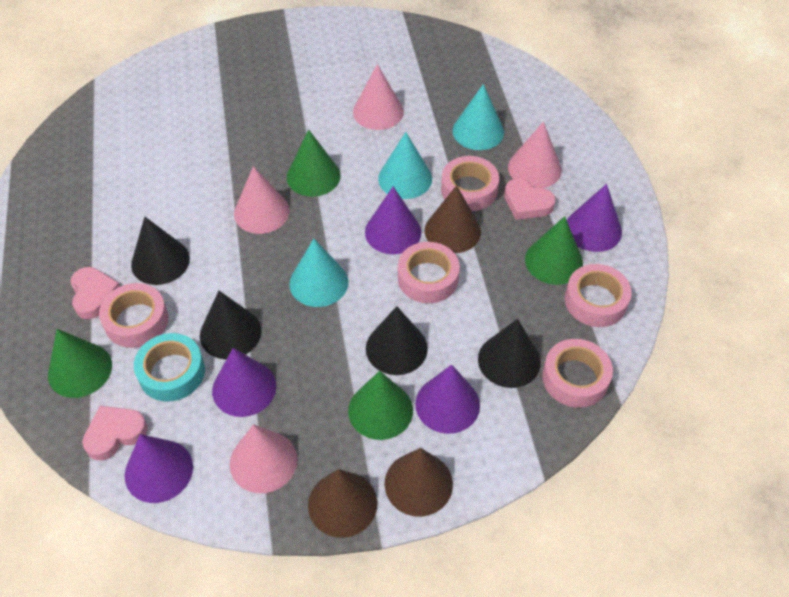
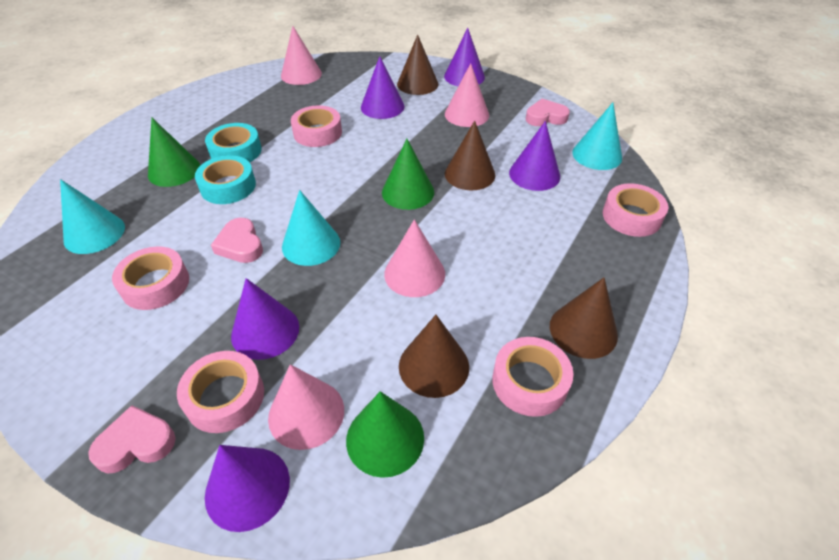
black cone: [131,217,190,285] [200,291,261,359] [366,306,428,375] [478,319,541,388] = 4 -> none = 0
brown cone: [308,469,377,538] [384,448,453,517] [425,185,481,253] = 3 -> [397,34,438,95] [399,315,469,398] [445,121,495,190] [550,278,618,359] = 4
green cone: [48,329,112,398] [287,129,341,197] [348,371,413,440] [525,216,583,285] = 4 -> [148,118,200,187] [346,391,424,478] [382,139,434,210] = 3
turquoise tape: [134,333,205,402] = 1 -> [195,155,256,204] [205,123,262,162] = 2

